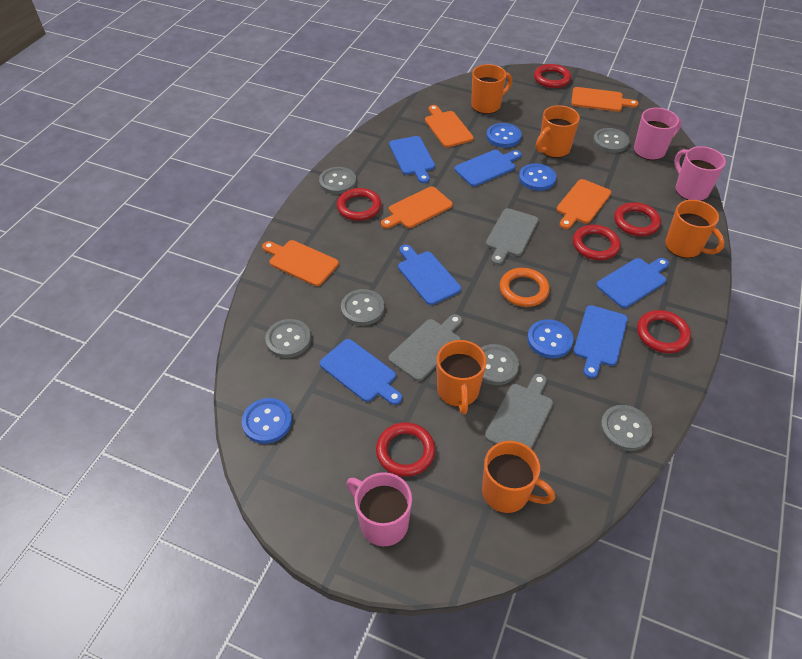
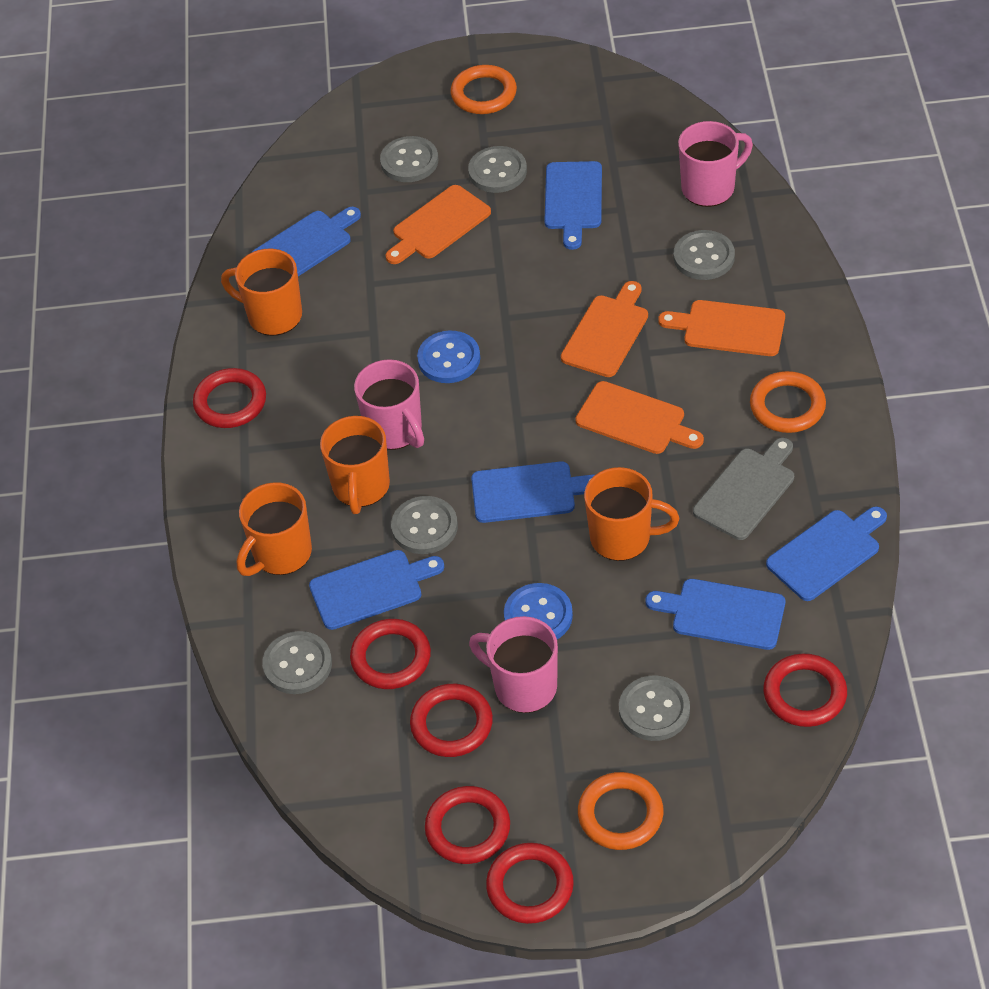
blue button: [242,398,292,444] [486,123,522,148] [519,163,557,191] [527,319,574,358] = 4 -> [417,331,480,383] [504,583,573,639] = 2
grey cutting board: [388,314,462,381] [485,374,553,449] [486,208,539,265] = 3 -> [693,438,794,540] = 1
orange cutting board: [262,240,339,286] [381,186,453,229] [425,105,474,148] [557,179,611,229] [571,87,639,112] = 5 -> [385,185,491,264] [561,281,648,377] [575,381,704,454] [658,300,785,356] = 4
orange mug: [437,340,487,414] [471,64,512,114] [482,441,555,513] [536,105,580,158] [665,200,725,258] = 5 -> [221,249,302,336] [237,482,312,576] [320,416,390,514] [584,467,679,561] = 4
orange ring: [500,268,550,307] = 1 -> [451,65,517,114] [578,772,664,850] [750,371,826,433] = 3

